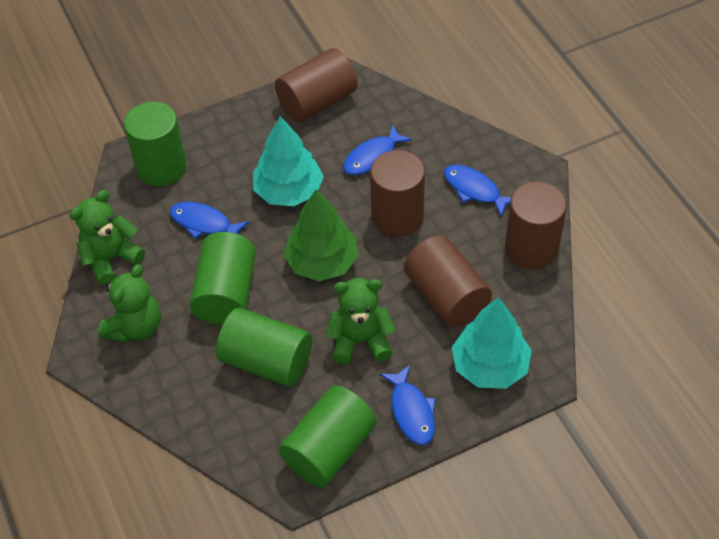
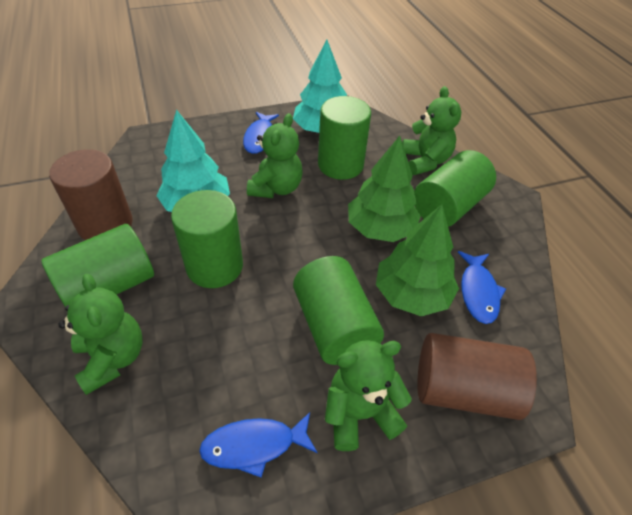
blue fish: [170,202,249,239] [343,124,412,175] [380,365,436,445] [444,165,511,216] = 4 -> [199,412,318,478] [243,112,279,154] [458,251,506,324] = 3
brown cylinder: [275,48,358,122] [370,150,425,237] [404,235,492,327] [505,181,567,269] = 4 -> [49,149,133,240] [417,333,537,420] = 2
green cylinder: [124,102,187,186] [190,232,256,325] [216,308,312,387] [279,385,377,487] = 4 -> [41,224,154,307] [171,190,243,288] [293,256,384,365] [318,96,371,180] [414,150,496,227] = 5
green teddy bear: [70,190,145,285] [98,264,161,343] [326,278,396,365] = 3 -> [58,274,143,395] [247,113,303,198] [325,340,412,451] [402,86,461,175] = 4
green tree: [284,190,359,281] = 1 -> [348,136,421,242] [376,204,459,316] = 2

